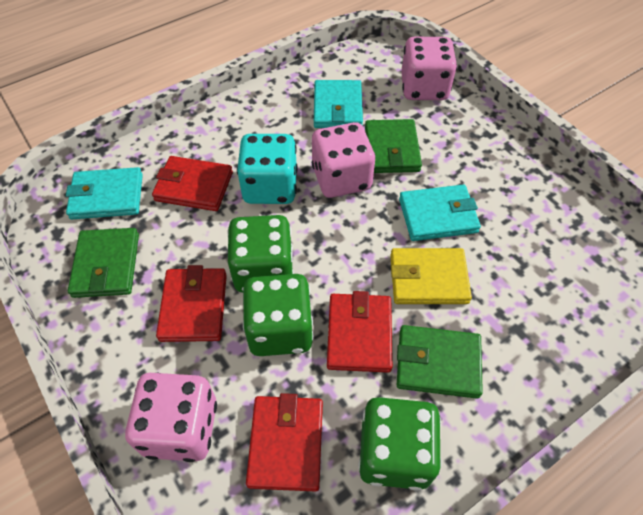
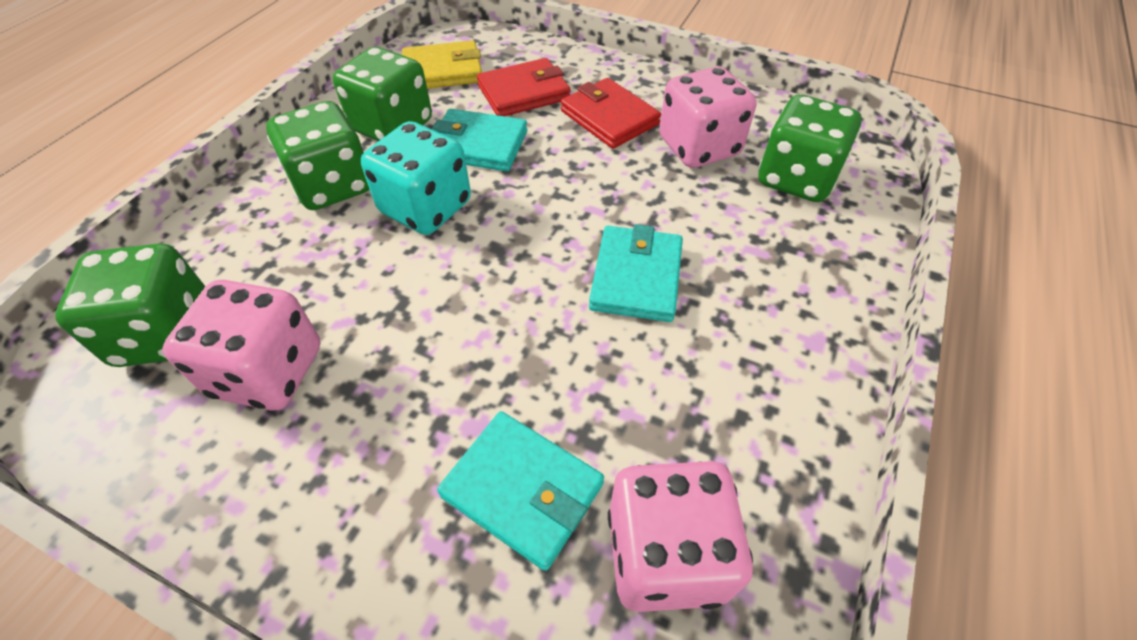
green dice: [228,215,294,293] [243,274,313,356] [358,397,442,490] = 3 -> [55,244,206,367] [266,101,370,210] [333,47,432,141] [758,95,862,202] = 4
green wallet: [68,228,139,298] [365,119,422,173] [397,325,483,399] = 3 -> none = 0
red wallet: [152,156,233,211] [156,265,227,342] [246,393,323,492] [327,291,393,373] = 4 -> [477,58,571,116] [561,78,661,149] = 2

